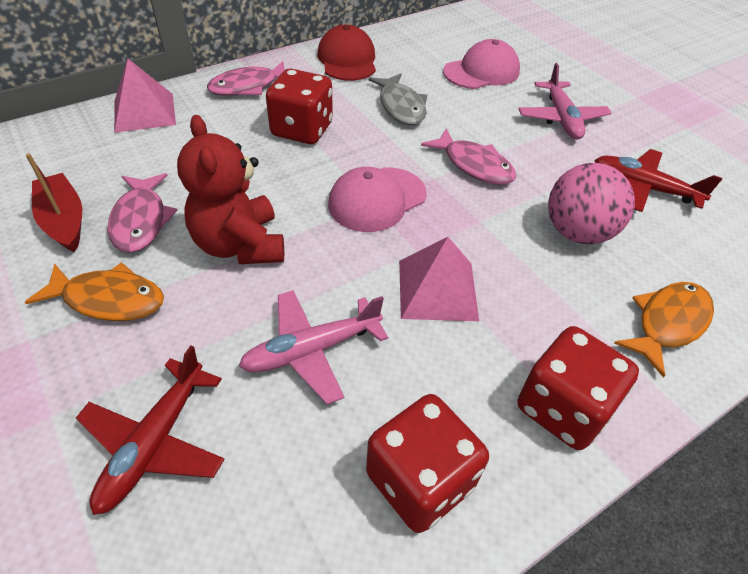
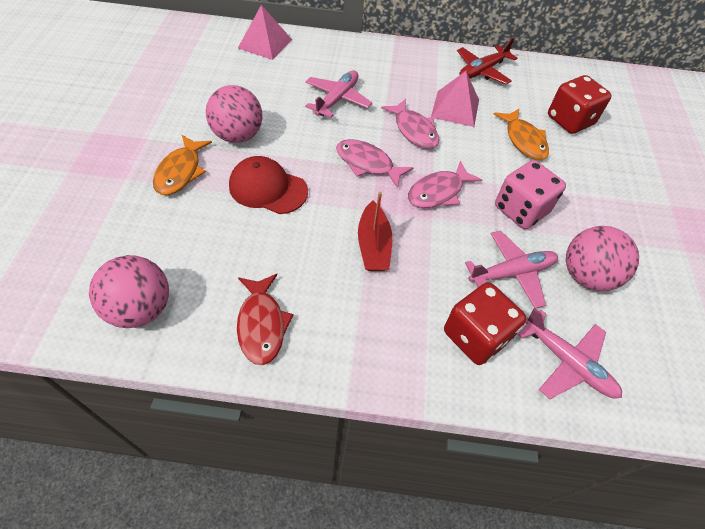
grey fish: [369,73,427,125] = 1 -> none = 0
pink ball: [548,163,635,244] = 1 -> [89,255,169,328] [206,85,262,143] [566,226,639,291] = 3
pink cap: [328,167,427,232] [443,39,520,89] = 2 -> none = 0
pink dice: none = 0 -> [495,160,566,229] = 1
pink plane: [239,290,388,405] [518,63,612,140] = 2 -> [305,70,372,118] [465,230,558,309] [517,308,622,399] = 3
red dice: [266,69,333,144] [366,394,489,533] [517,326,639,450] = 3 -> [444,282,526,365] [548,75,612,134] = 2
red fish: none = 0 -> [237,274,294,365] = 1
red plane: [76,345,225,515] [594,149,722,212] = 2 -> [457,38,518,84] = 1
red teddy bear: [177,115,284,264] = 1 -> none = 0

